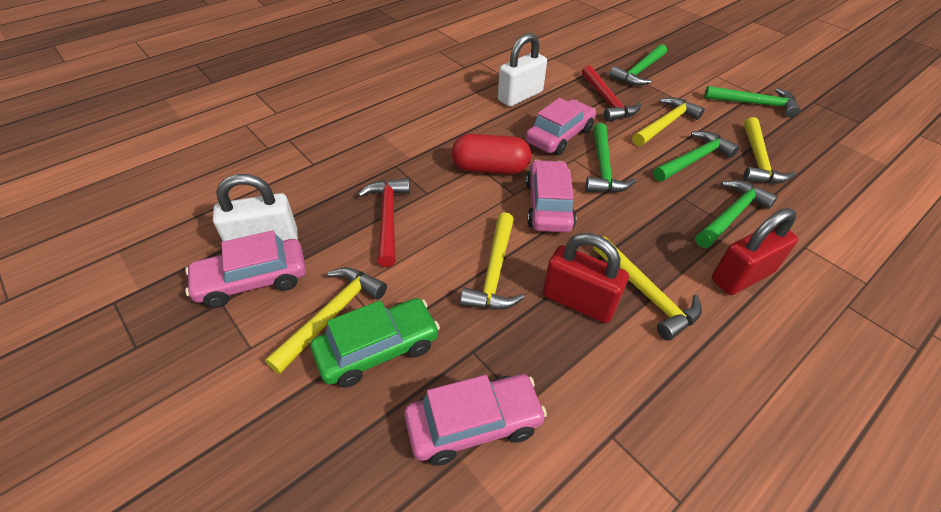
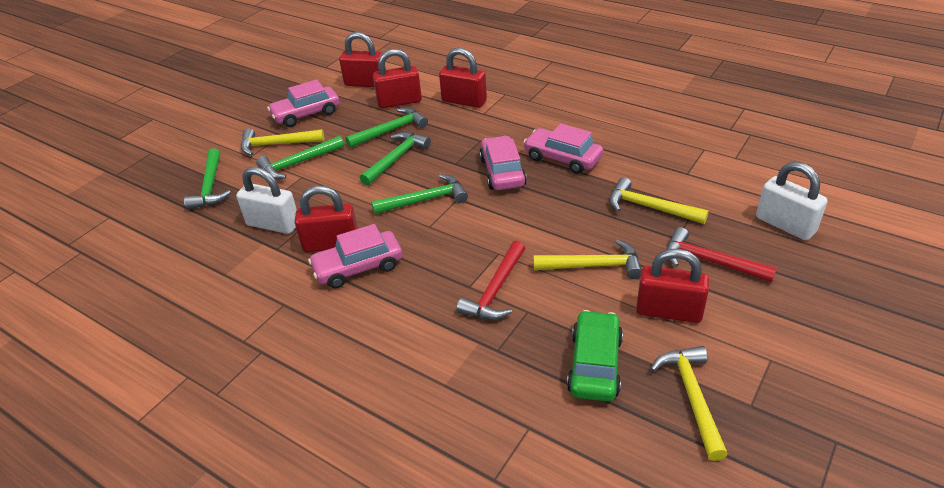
red capsule: [452,134,531,174] = 1 -> none = 0
red padlock: [543,233,629,323] [712,208,798,295] = 2 -> [295,186,358,253] [339,32,386,87] [373,49,422,108] [439,48,487,108] [636,249,709,323] = 5
yellow hammer: [265,267,387,374] [460,212,524,310] [593,237,702,341] [633,97,705,146] [743,117,795,184] = 5 -> [241,128,324,155] [533,239,642,279] [610,177,709,224] [651,346,728,461] = 4

